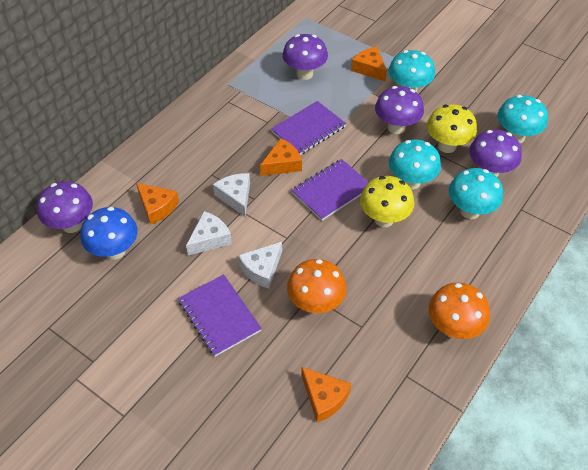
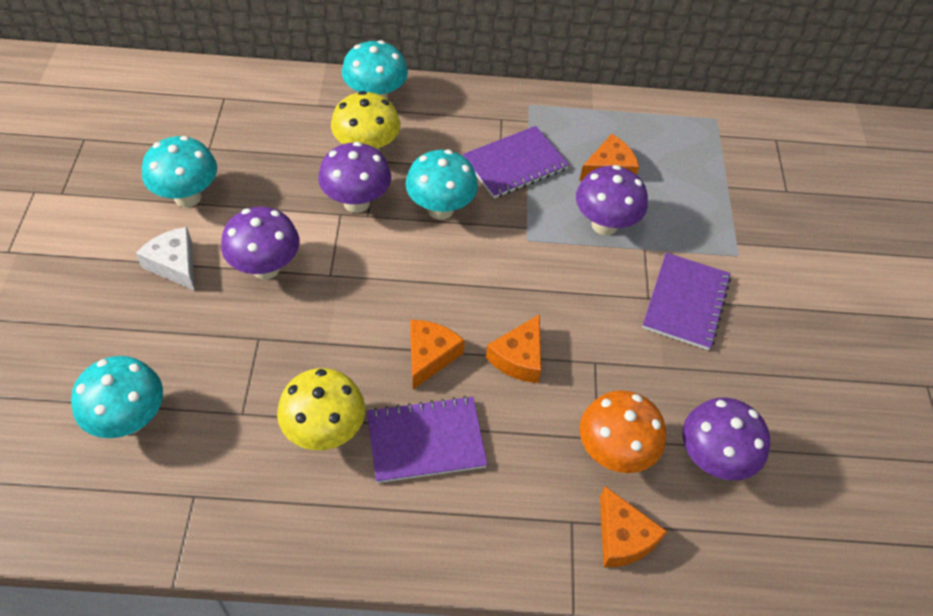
blue mushroom: [81,207,138,260] = 1 -> none = 0
orange mushroom: [287,259,347,314] [429,282,490,339] = 2 -> [580,390,666,473] = 1
white cheese: [186,211,232,255] [213,173,250,216] [238,242,282,288] = 3 -> [136,227,195,291] = 1

